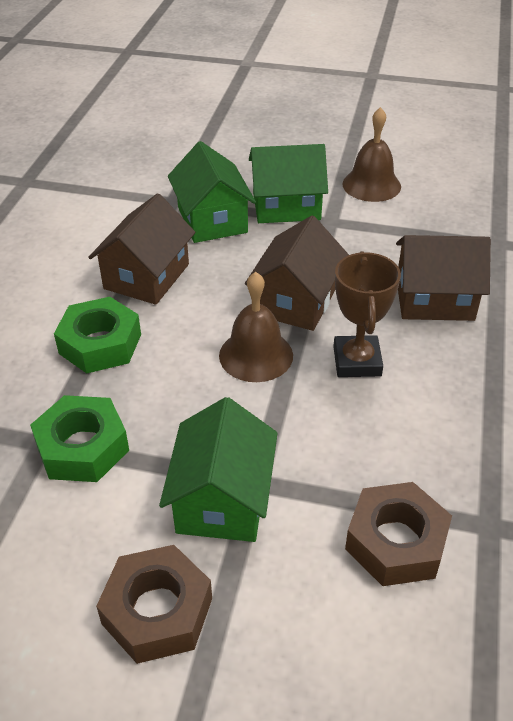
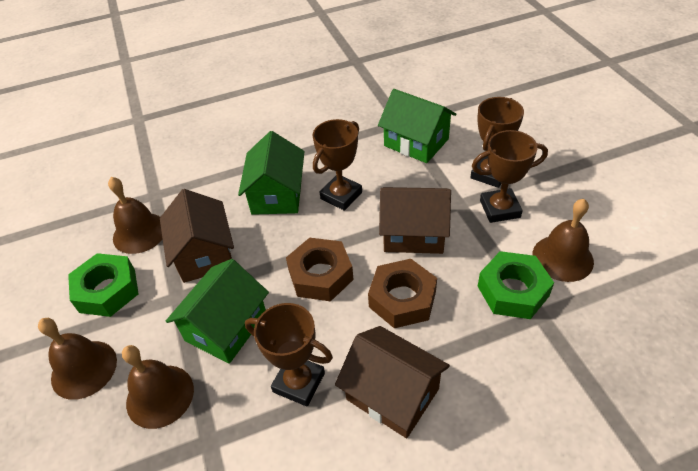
brown bell: [219,272,293,382] [342,107,401,202] = 2 -> [38,318,117,400] [108,177,162,254] [122,345,194,429] [533,199,594,282] = 4
brown trophy: [333,251,401,377] = 1 -> [245,303,333,407] [312,119,362,211] [470,97,524,188] [472,130,548,223] = 4

